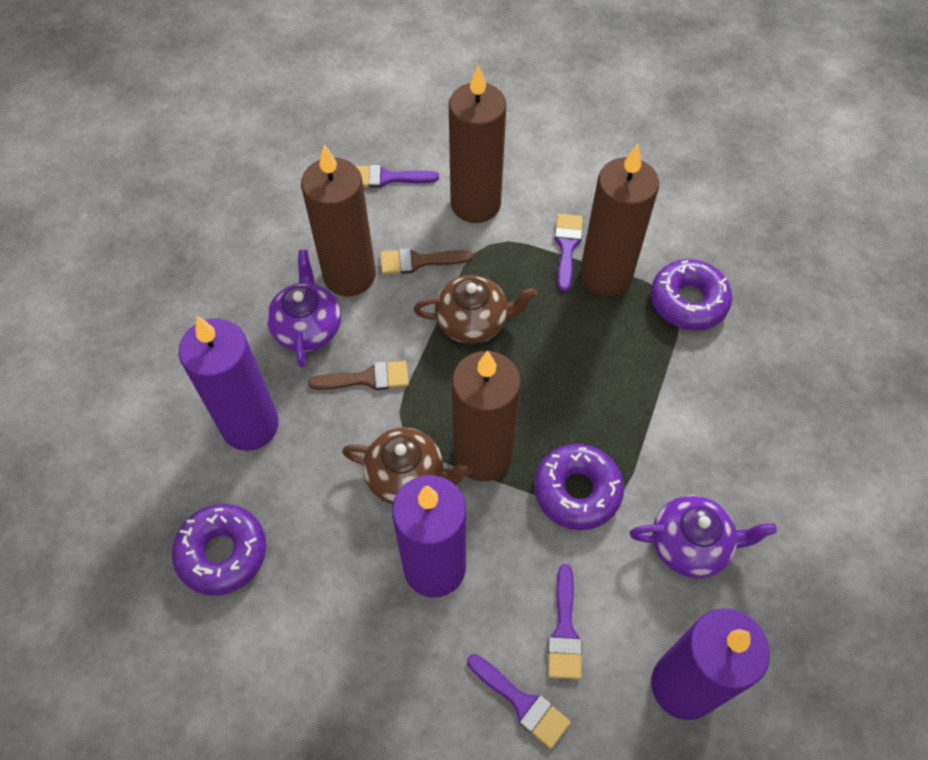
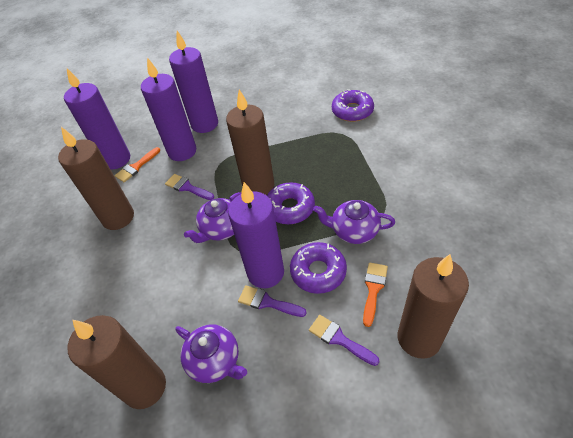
brown brush: [308,361,409,390] [380,248,473,275] = 2 -> none = 0
brown teapot: [342,427,472,505] [413,275,537,344] = 2 -> none = 0
orange brush: none = 0 -> [114,147,160,182] [363,262,388,327] = 2
purple brush: [356,165,439,188] [467,654,571,749] [548,564,582,680] [555,214,583,292] = 4 -> [165,174,214,200] [238,285,307,317] [309,315,379,366] = 3
purple candle: [178,316,279,451] [392,475,466,597] [651,608,770,720] = 3 -> [64,67,130,169] [141,57,196,161] [169,31,218,133] [228,182,284,288] = 4
purple teapot: [267,250,341,367] [630,495,777,578] = 2 -> [175,324,247,383] [184,192,242,243] [313,200,395,244] = 3

